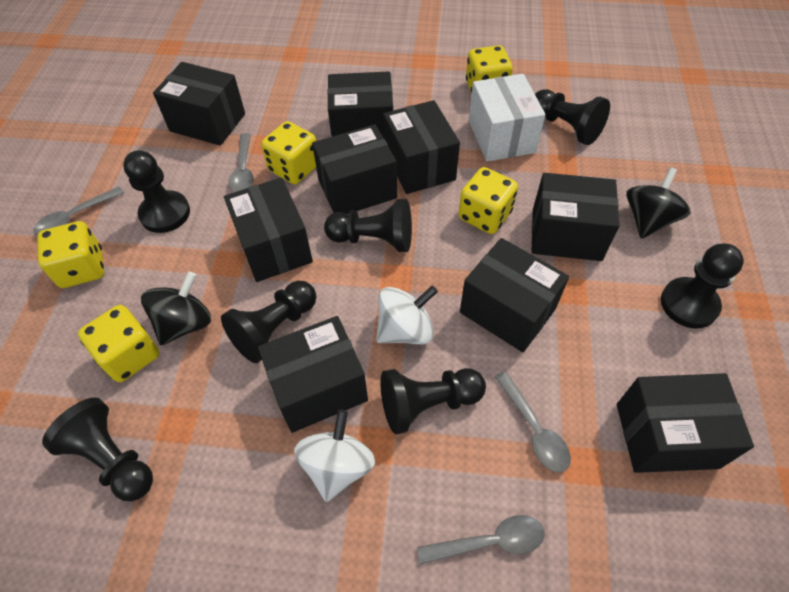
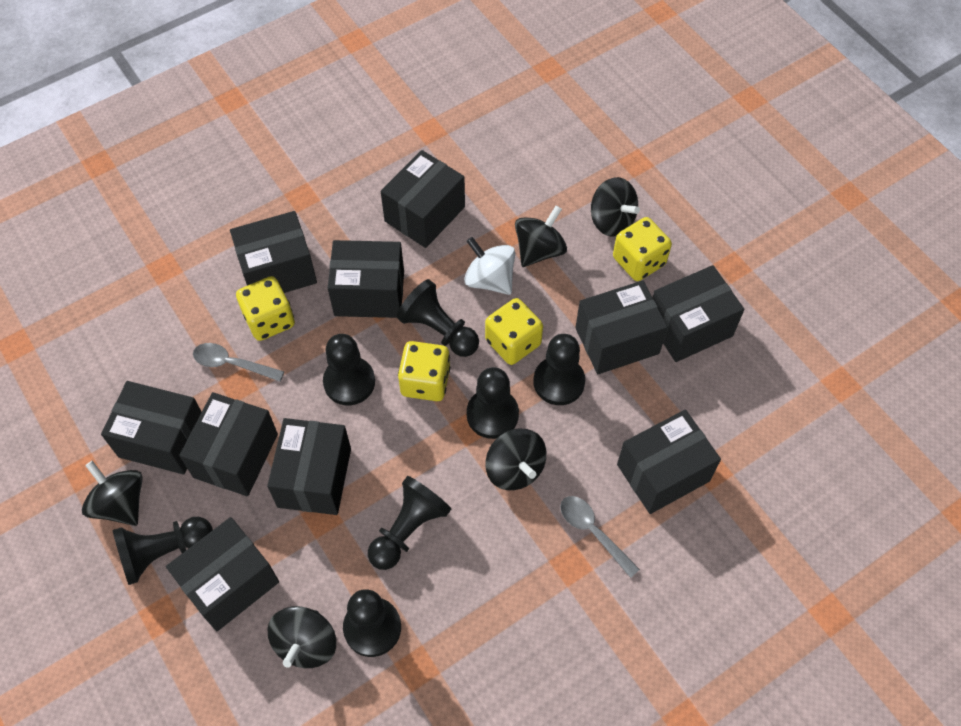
black box: [153,62,245,146] [224,178,313,282] [258,316,368,433] [312,124,397,214] [327,71,393,138] [383,100,460,194] [460,238,569,352] [532,173,619,261] [617,373,754,473] = 9 -> [101,381,202,475] [166,517,279,631] [179,392,278,496] [230,211,317,293] [267,418,351,515] [328,240,404,318] [381,150,465,248] [575,280,668,374] [617,410,721,514] [652,265,744,362] = 10
black spinning top: [141,271,211,345] [626,167,691,239] = 2 -> [82,461,142,526] [267,606,336,668] [486,428,546,490] [515,206,567,267] [591,177,640,237] = 5
grey spoon: [34,186,124,235] [228,133,254,192] [417,515,545,564] [495,371,571,473] = 4 -> [193,343,285,382] [560,496,640,578] = 2
white box: [469,74,546,162] = 1 -> none = 0
white spinning top: [294,409,375,502] [376,286,438,345] = 2 -> [464,237,515,295] = 1
yellow dice: [37,221,104,288] [78,305,160,382] [261,121,316,185] [459,167,518,234] [466,45,513,93] = 5 -> [236,276,295,341] [398,341,450,401] [485,298,543,365] [613,217,672,281] = 4

